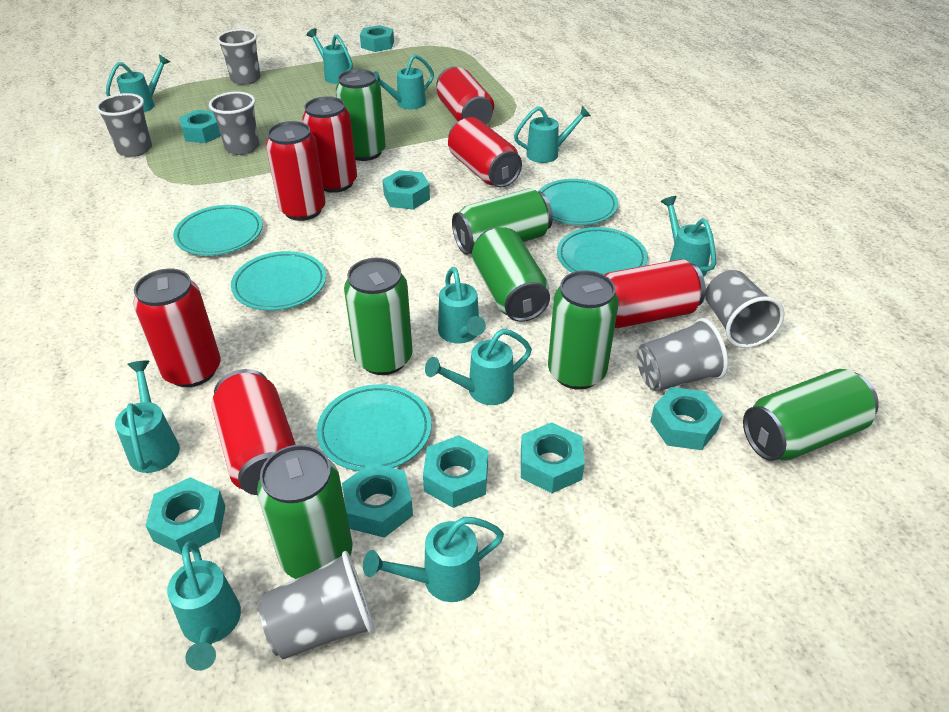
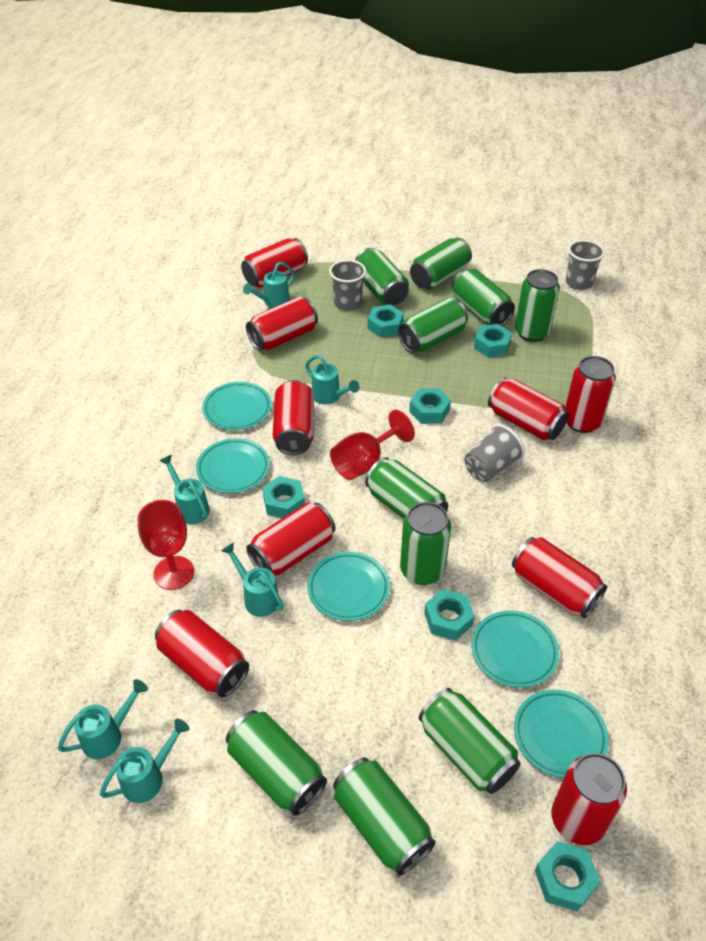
green can: [257,444,353,579] [336,69,386,161] [344,258,413,375] [452,188,553,255] [472,227,550,322] [548,270,619,390] [743,369,879,461] = 7 -> [226,710,327,816] [333,757,436,876] [355,248,409,305] [365,457,448,519] [398,298,468,353] [400,502,451,585] [410,238,472,289] [419,688,521,794] [452,269,515,326] [515,269,560,342] = 10
grey cup: [96,93,152,157] [209,92,259,155] [217,29,261,85] [258,551,375,659] [637,318,728,392] [705,270,784,348] = 6 -> [329,260,366,311] [464,424,525,482] [566,240,605,290] = 3
red can: [133,269,221,387] [211,369,296,495] [266,121,326,221] [302,97,357,193] [437,67,494,124] [448,117,522,188] [605,259,706,328] = 7 -> [155,610,249,698] [241,238,308,288] [246,297,318,351] [246,502,335,575] [273,380,314,455] [488,378,569,440] [512,537,607,618] [551,753,627,845] [565,356,616,433] = 9
red goblet: none = 0 -> [137,500,194,590] [330,410,415,480] = 2
turquoise nut: [145,477,225,555] [179,110,221,143] [342,463,413,538] [360,25,394,52] [382,170,430,210] [423,435,488,508] [521,422,585,493] [650,387,723,450] = 8 -> [262,476,305,518] [368,305,404,337] [409,388,451,424] [424,589,475,640] [474,324,512,357] [535,841,601,911] = 6
turquoise watering can: [106,55,170,112] [115,360,180,473] [167,541,241,671] [307,28,353,84] [363,517,504,602] [374,54,434,110] [425,329,532,405] [438,267,486,343] [514,106,591,163] [661,196,716,277] = 10 -> [58,679,148,759] [100,719,189,803] [160,455,210,524] [221,543,284,617] [243,262,295,308] [305,355,359,404] = 6

